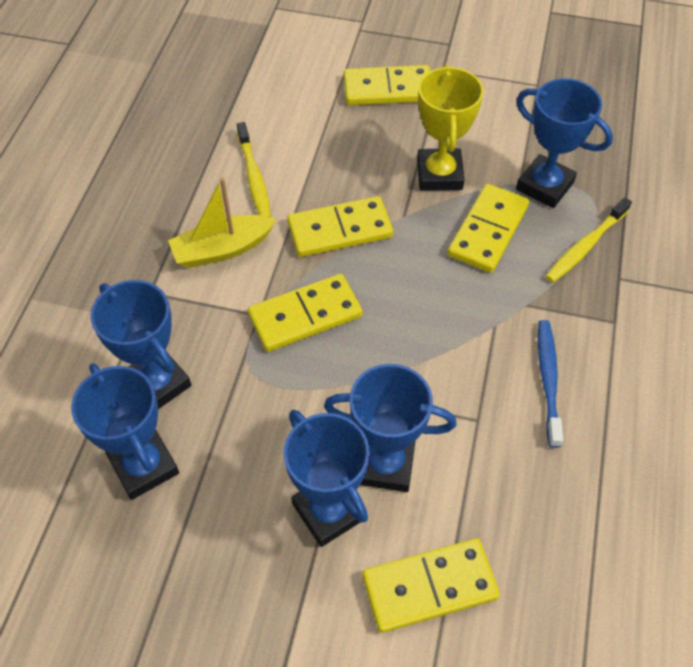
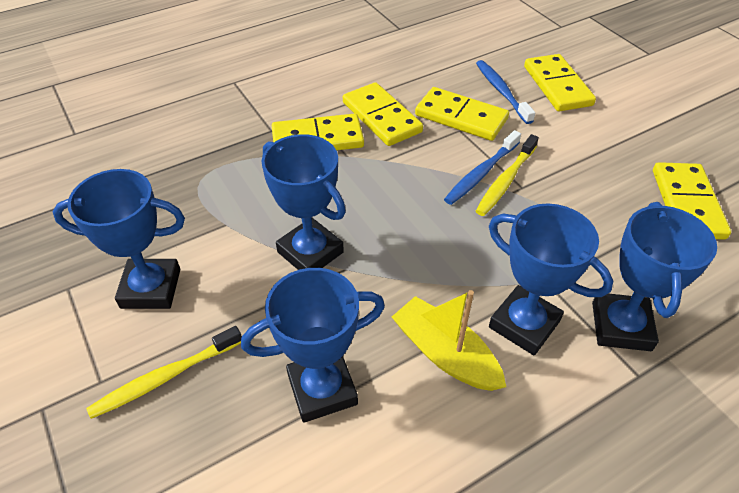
blue toothbrush: [538,320,563,448] = 1 -> [444,130,521,205] [476,60,535,124] = 2
yellow trophy: [417,65,484,191] = 1 -> none = 0

